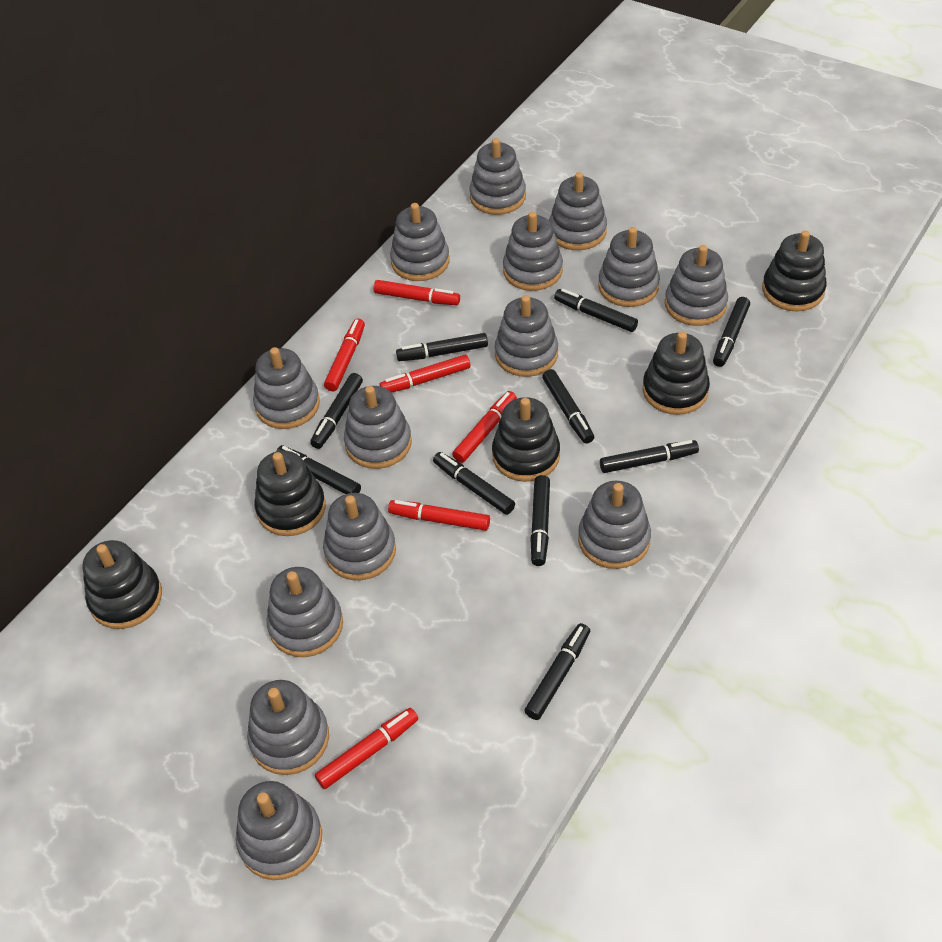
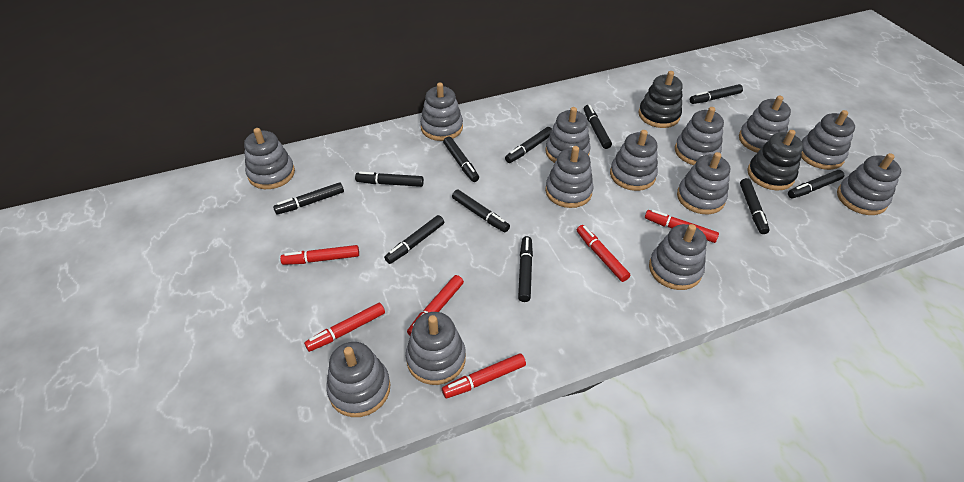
black marker: [276,445,361,494] [310,373,363,449] [396,333,488,361] [433,452,515,515] [525,623,590,720] [530,475,550,566] [542,369,594,444] [554,289,638,332] [600,440,699,473] [713,297,750,367] = 10 -> [273,182,344,215] [355,172,424,187] [384,215,444,264] [443,137,479,182] [452,190,510,232] [505,127,552,163] [518,236,533,302] [584,105,612,149] [690,84,743,104] [740,178,770,234] [788,170,844,198] = 11
black stacking toy: [83,540,162,629] [254,451,326,536] [492,397,560,482] [643,332,710,415] [762,230,827,312] = 5 -> [639,71,683,128] [747,130,803,191] = 2
grey stacking toy: [236,781,322,880] [247,680,329,775] [253,347,320,429] [267,567,343,657] [323,493,396,580] [344,386,412,469] [390,203,450,281] [470,138,526,215] [495,295,558,377] [503,212,563,291] [549,172,607,250] [578,481,651,569] [598,227,660,307] [665,245,728,326] = 14 -> [244,128,295,189] [326,342,391,417] [406,312,466,385] [420,82,463,141] [545,107,591,163] [545,146,594,208] [610,130,658,191] [649,224,707,290] [675,107,724,165] [677,152,730,214] [739,95,791,152] [801,110,855,170] [837,153,901,215] = 13

